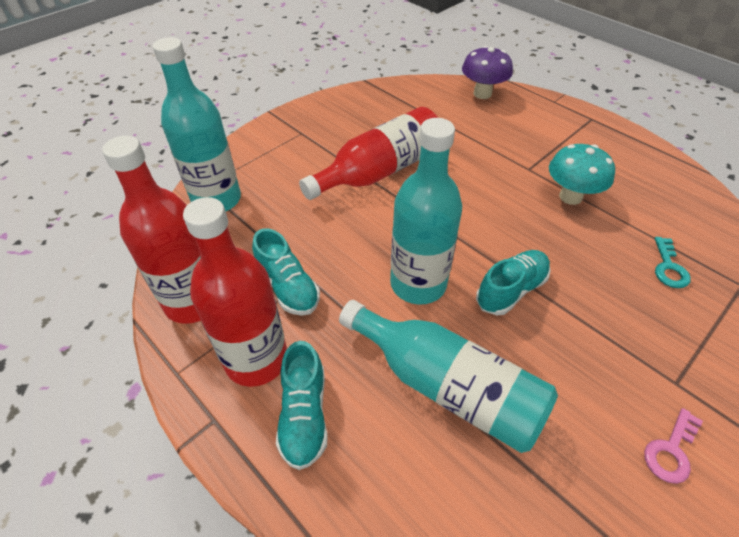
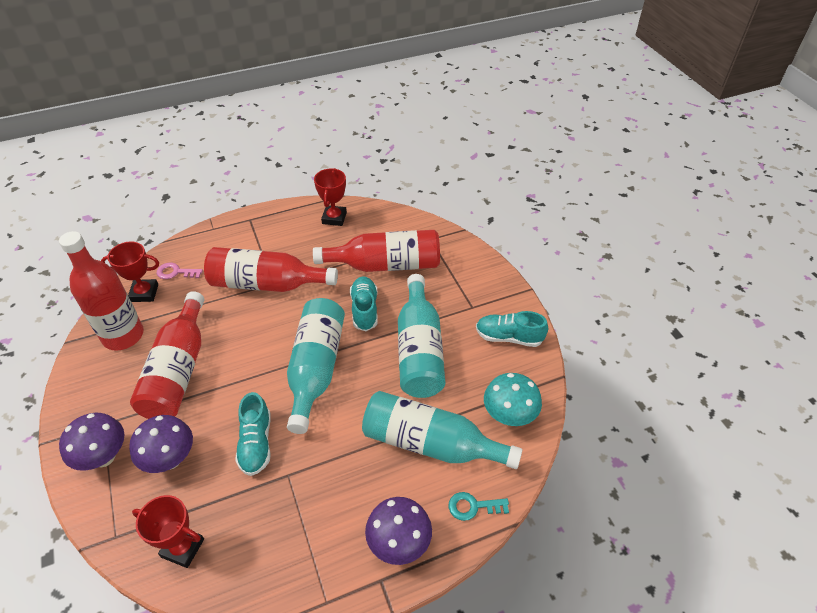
purple mushroom: [462,46,513,99] = 1 -> [59,413,124,471] [129,415,193,473] [365,497,432,565] = 3
red bottle: [102,136,201,324] [183,197,287,387] [299,107,438,200] = 3 -> [59,231,144,351] [130,291,204,419] [204,247,338,292] [313,230,440,272] = 4
red trophy: none = 0 -> [101,241,159,302] [132,495,204,568] [314,168,347,226] = 3

